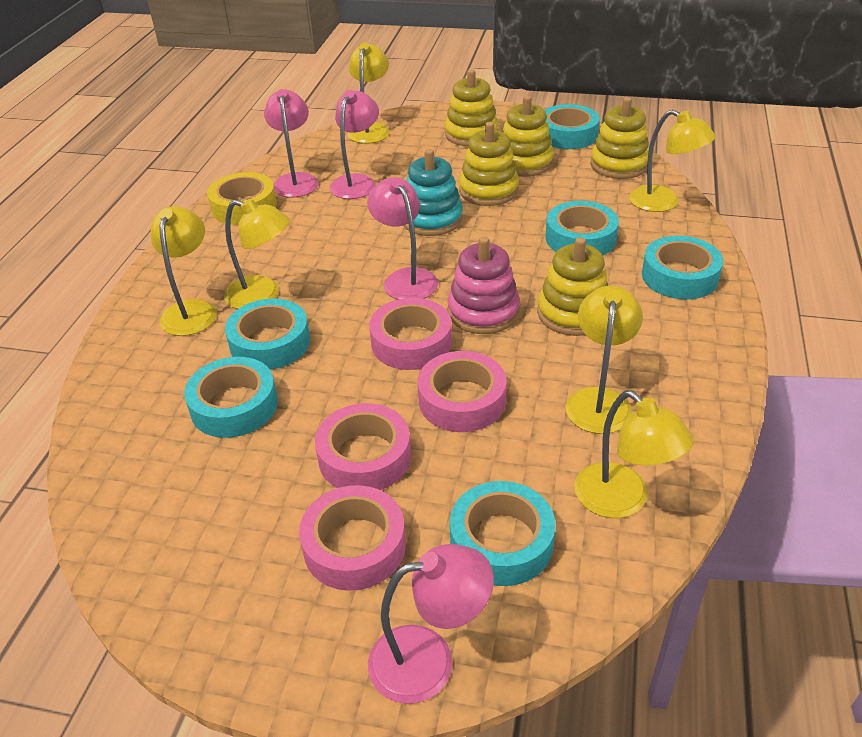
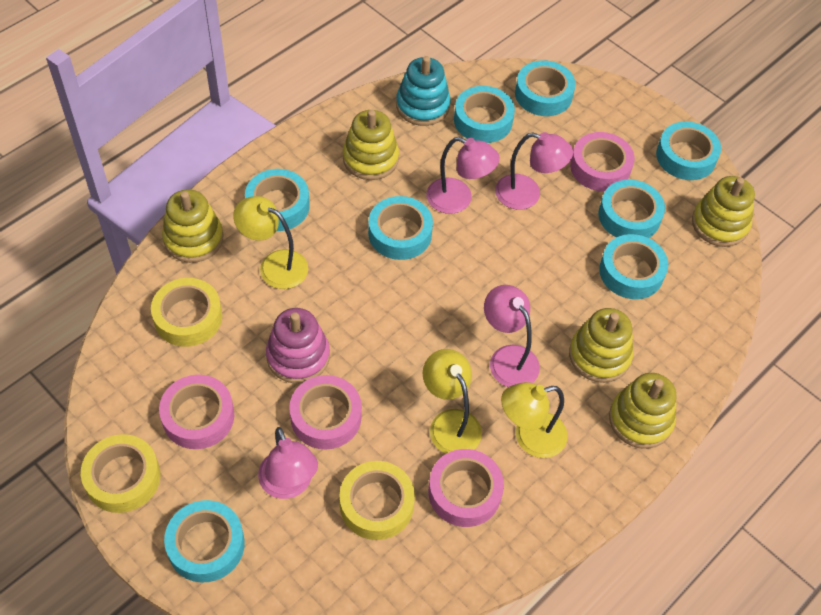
turquoise tape: [184,357,278,438] [225,298,310,370] [450,481,555,586] [545,104,600,149] [545,201,619,255] [642,236,723,299] = 6 -> [164,500,245,582] [245,169,310,231] [368,196,433,260] [454,86,515,143] [515,60,576,116] [598,180,665,238] [599,234,668,299] [656,122,721,180] = 8
yellow lamp: [151,206,217,336] [224,199,290,309] [348,42,390,144] [566,286,643,434] [574,390,694,518] [629,110,716,212] = 6 -> [233,196,308,289] [423,349,482,454] [501,382,568,458] = 3
yellow tape: [207,172,277,225] = 1 -> [81,434,161,513] [151,278,222,347] [339,461,415,540] = 3

